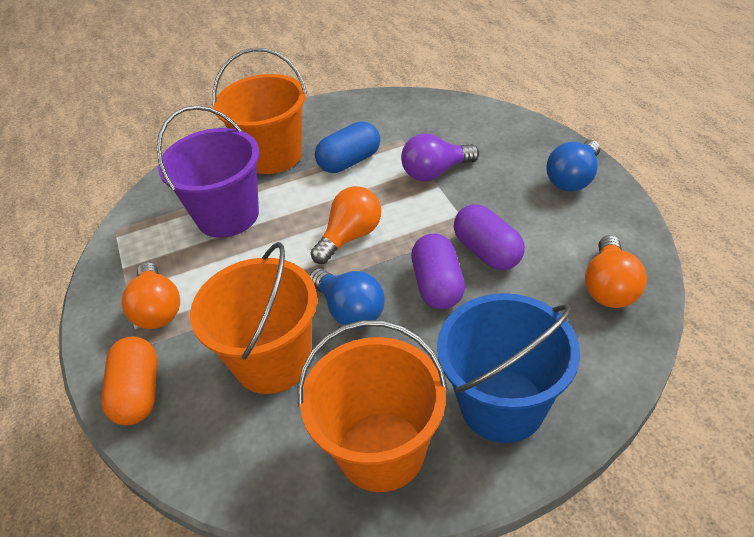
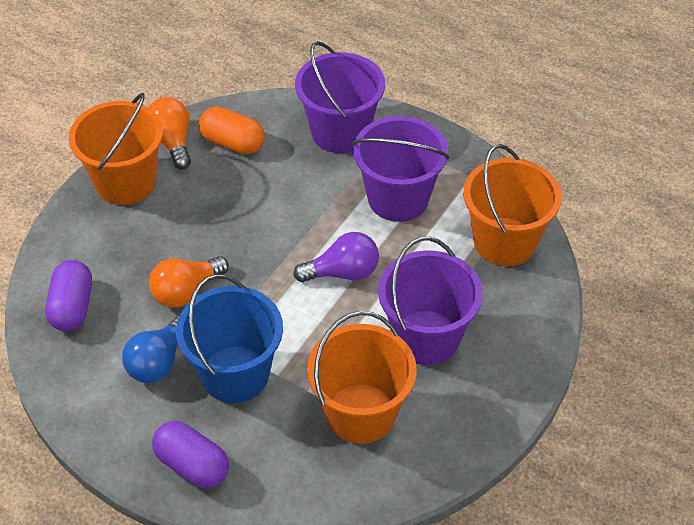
blue capsule: [315,122,380,173] = 1 -> none = 0
blue light bulb: [309,269,385,329] [546,140,600,191] = 2 -> [122,316,179,383] = 1
orange light bulb: [122,262,180,329] [311,186,381,264] [585,235,647,308] = 3 -> [148,97,191,169] [149,256,229,308] = 2
purple bucket: [157,105,259,238] = 1 -> [295,41,385,153] [352,116,449,222] [378,237,483,365] = 3

